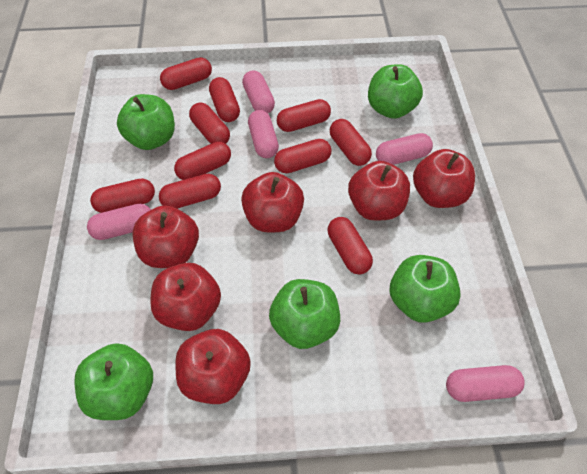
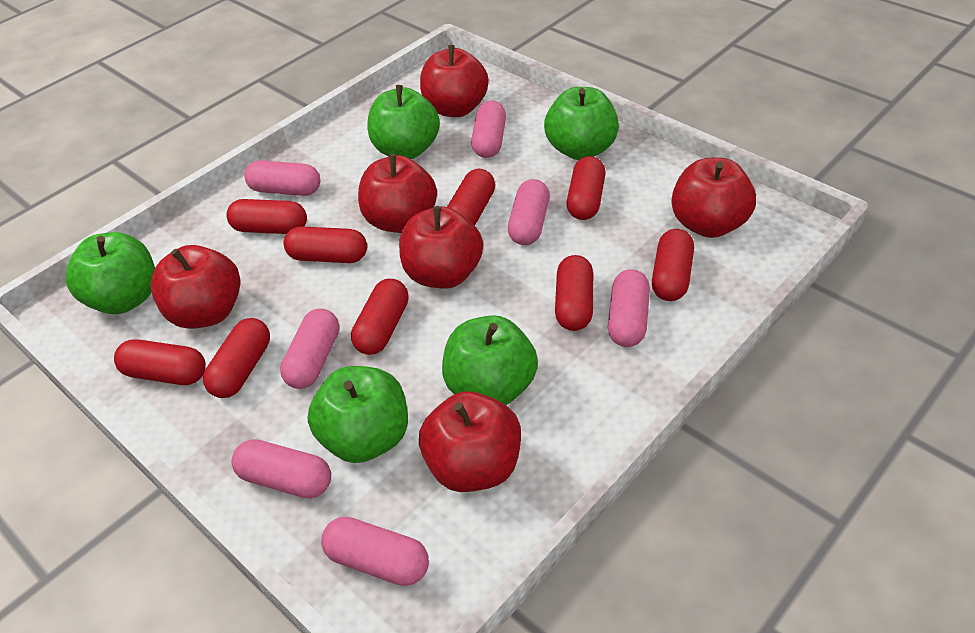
pink capsule: [87,204,151,240] [242,70,275,113] [248,110,279,158] [376,133,433,165] [446,365,525,402] = 5 -> [232,439,331,499] [244,160,320,196] [280,309,339,389] [321,517,429,586] [471,100,506,158] [508,179,550,245] [608,269,650,347] = 7
red capsule: [90,178,155,213] [159,174,221,209] [160,57,212,90] [174,142,231,180] [189,103,230,144] [209,77,240,122] [274,139,331,173] [277,99,331,132] [328,217,373,275] [330,119,372,166] = 10 -> [114,339,206,385] [203,318,270,398] [226,199,307,234] [284,226,367,263] [351,279,409,355] [447,169,495,226] [555,255,593,331] [567,156,605,220] [652,229,694,301] = 9

